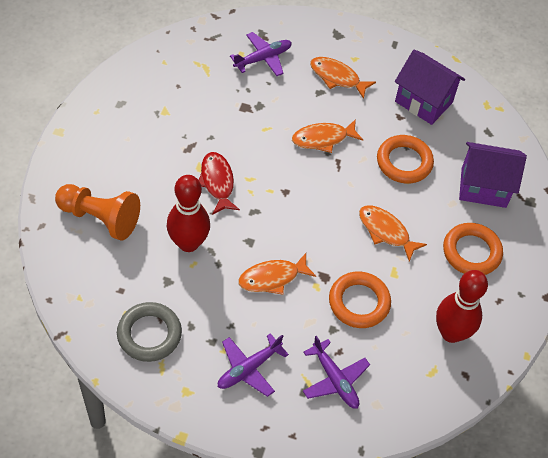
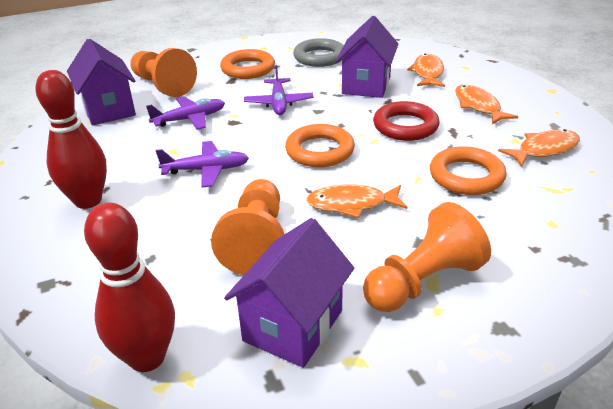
orange pawn: [55,184,140,240] = 1 -> [130,48,197,97] [211,179,285,275] [363,202,491,312] = 3
purple house: [395,50,465,125] [459,142,527,208] = 2 -> [67,39,136,126] [224,218,354,368] [336,16,399,98] = 3
red fish: [199,152,240,215] = 1 -> none = 0
red ring: none = 0 -> [373,101,440,141] = 1

